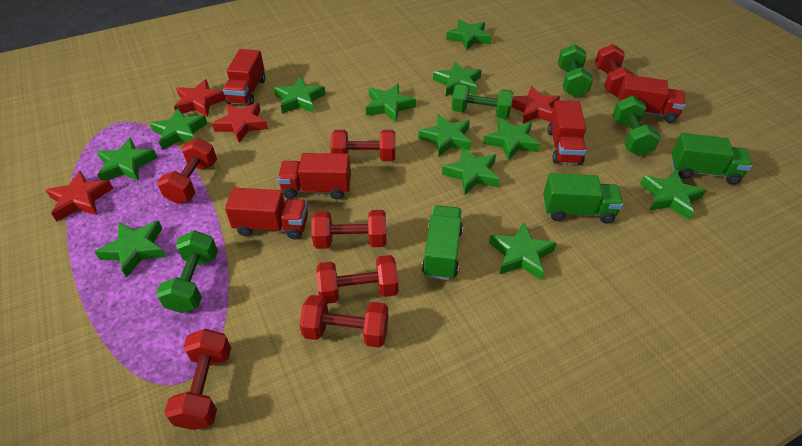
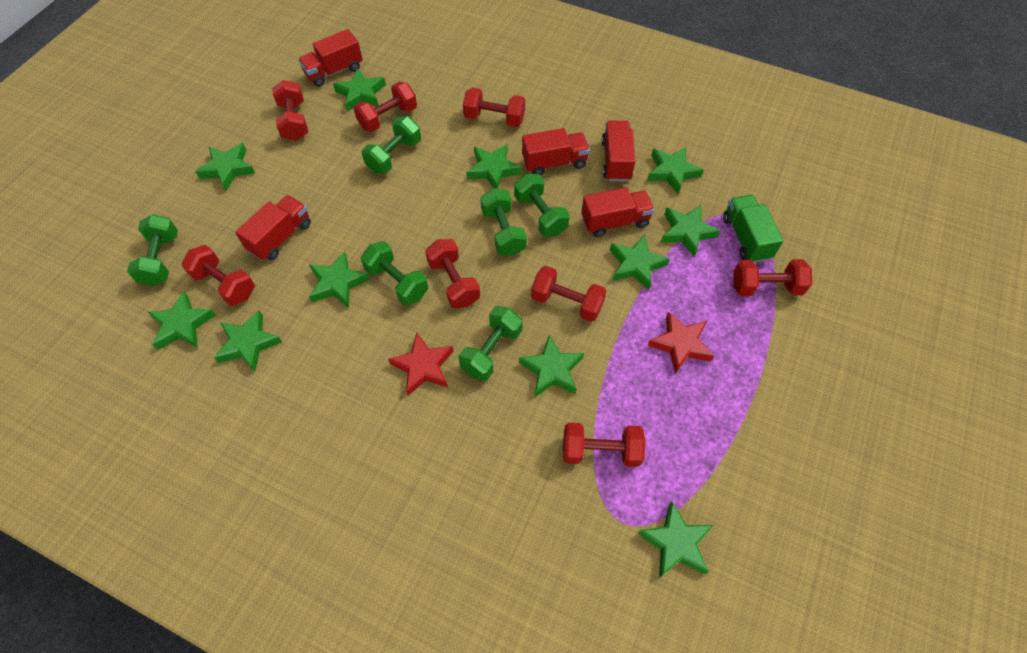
green dumbbell: [156,231,218,313] [451,83,513,119] [558,44,593,97] [613,96,661,156] = 4 -> [127,214,178,286] [361,241,428,306] [362,116,421,174] [459,306,523,381] [480,188,527,256] [514,174,570,237] = 6
green star: [95,221,166,278] [97,138,158,181] [150,108,208,150] [274,77,326,114] [366,84,416,122] [418,114,472,156] [433,61,482,96] [442,147,500,195] [446,19,492,50] [483,118,540,161] [489,222,557,280] [640,169,707,220] = 12 -> [148,291,216,350] [195,143,255,191] [214,310,282,372] [309,251,370,308] [333,68,386,111] [466,144,522,189] [519,335,584,397] [610,235,670,290] [638,501,713,578] [647,147,704,194] [661,205,720,257] = 11
green truck: [422,205,463,280] [543,173,623,224] [671,133,752,185] = 3 -> [723,195,783,263] = 1
red dumbbell: [157,138,217,204] [164,329,231,430] [299,295,388,348] [312,210,386,249] [316,255,398,304] [330,130,395,161] [595,44,635,97] = 7 -> [181,245,255,306] [272,80,308,141] [354,82,417,132] [425,239,480,308] [463,87,525,127] [531,266,606,322] [563,423,645,467] [733,259,812,296] = 8
red star: [45,170,113,221] [174,79,226,117] [212,102,268,143] [511,86,560,124] = 4 -> [388,333,453,396] [647,311,714,373] = 2

